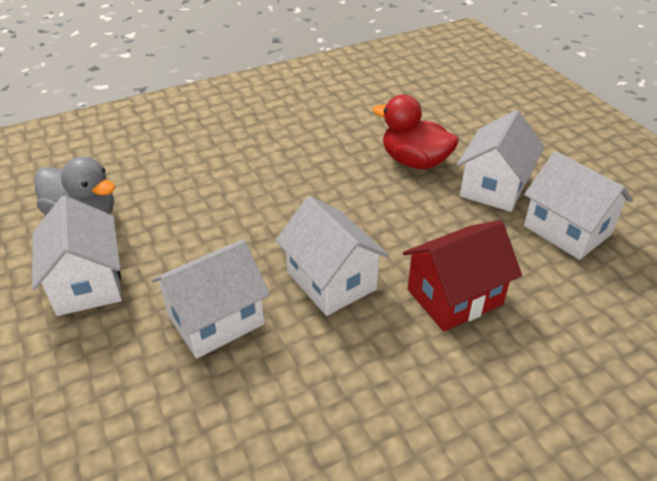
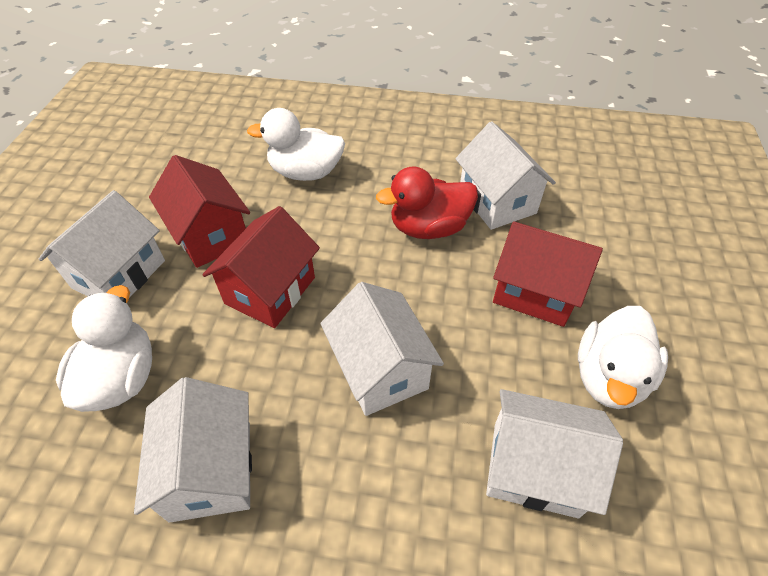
grey duck: [34,156,115,215] = 1 -> none = 0
red house: [403,220,522,331] = 1 -> [149,155,250,268] [202,206,320,328] [493,221,603,327] = 3
white duck: none = 0 -> [56,285,152,412] [247,108,345,181] [578,306,668,409] = 3

